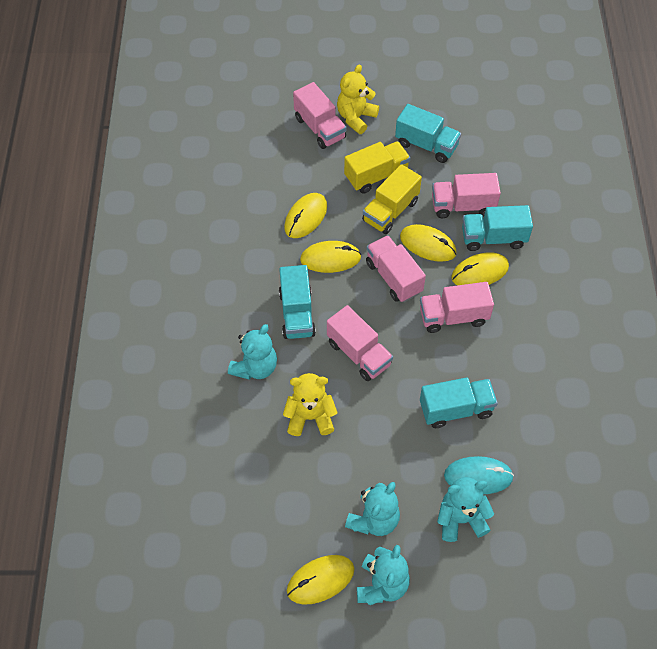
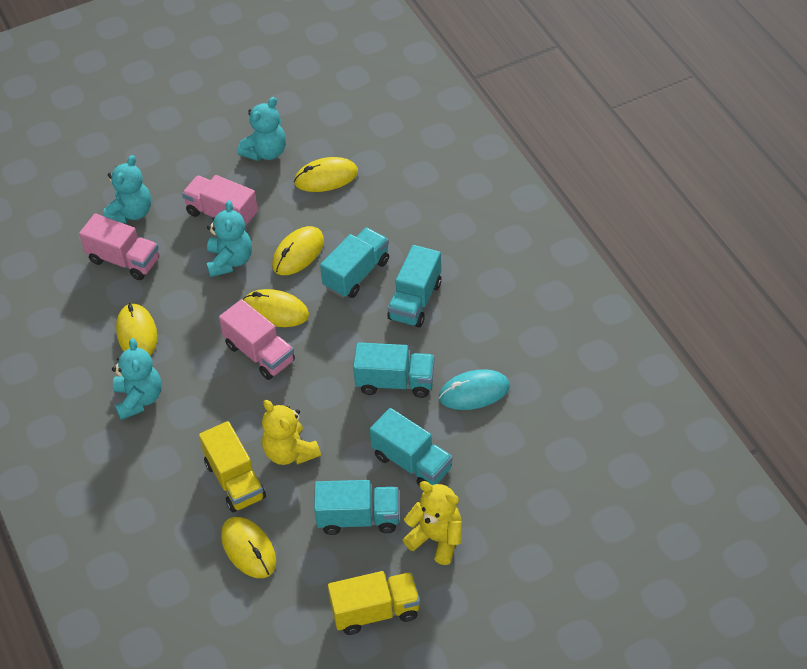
pink truck: [293,82,346,149] [327,305,393,381] [366,235,426,302] [420,282,494,333] [432,173,501,218] = 5 -> [79,214,159,280] [182,175,258,229] [219,299,295,380] = 3
turquoise truck: [279,265,316,339] [395,104,461,163] [420,377,498,428] [462,205,533,251] = 4 -> [314,480,399,535] [320,227,389,298] [353,342,435,398] [370,408,453,487] [388,245,441,327] = 5

